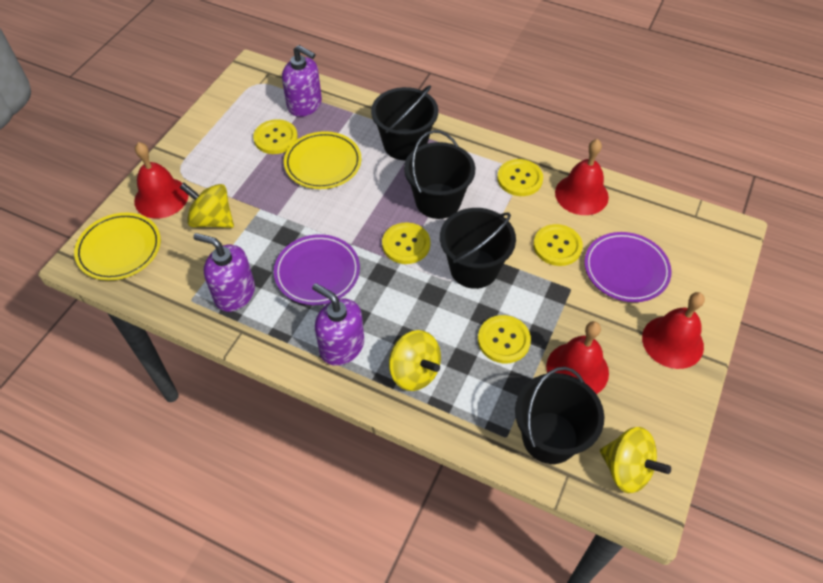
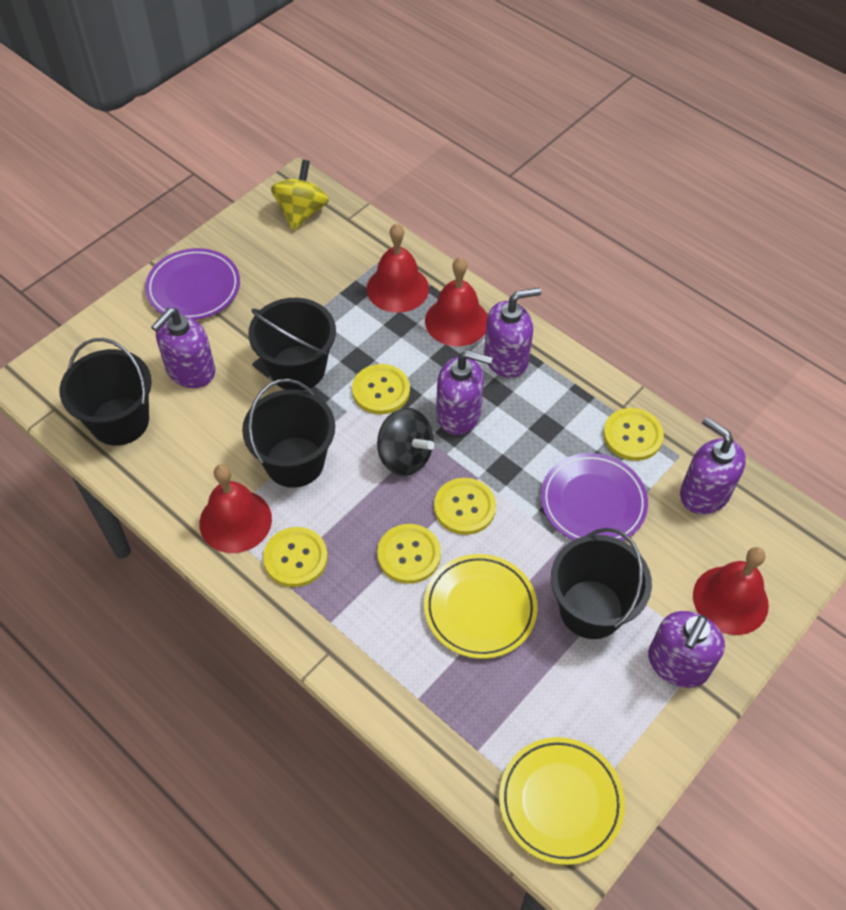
black spinning top: none = 0 -> [377,408,434,476] = 1
purple soap dispenser: [193,233,255,312] [282,45,322,117] [312,283,364,366] = 3 -> [151,308,215,388] [436,350,493,435] [484,288,541,378] [648,611,725,688] [680,417,746,515] = 5
yellow spinning top: [179,183,234,228] [389,330,441,391] [600,427,671,493] = 3 -> [271,160,329,231] = 1

